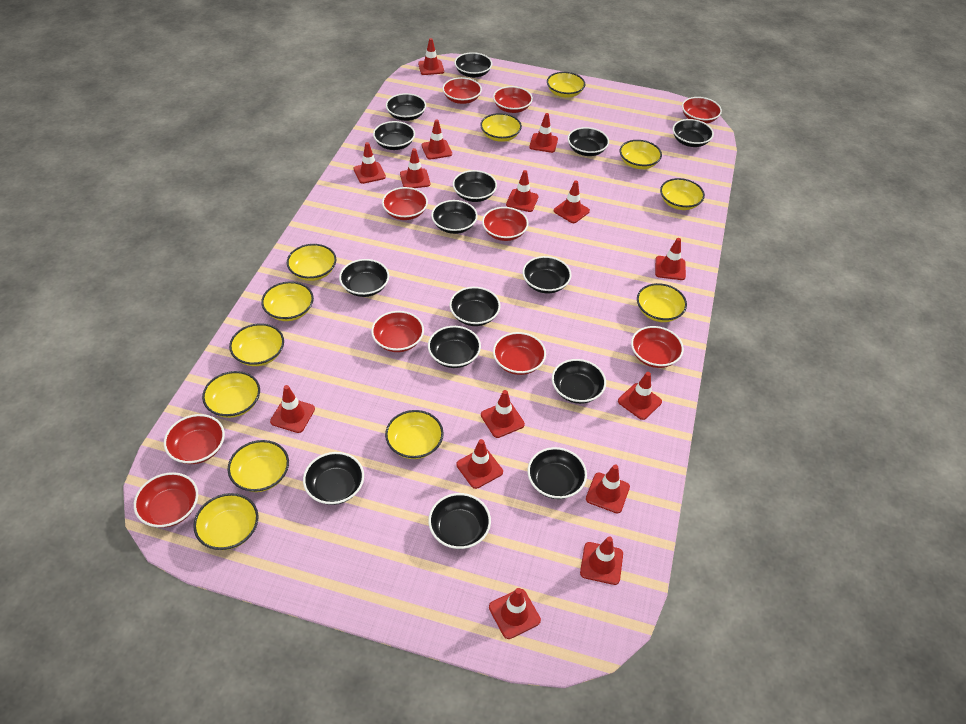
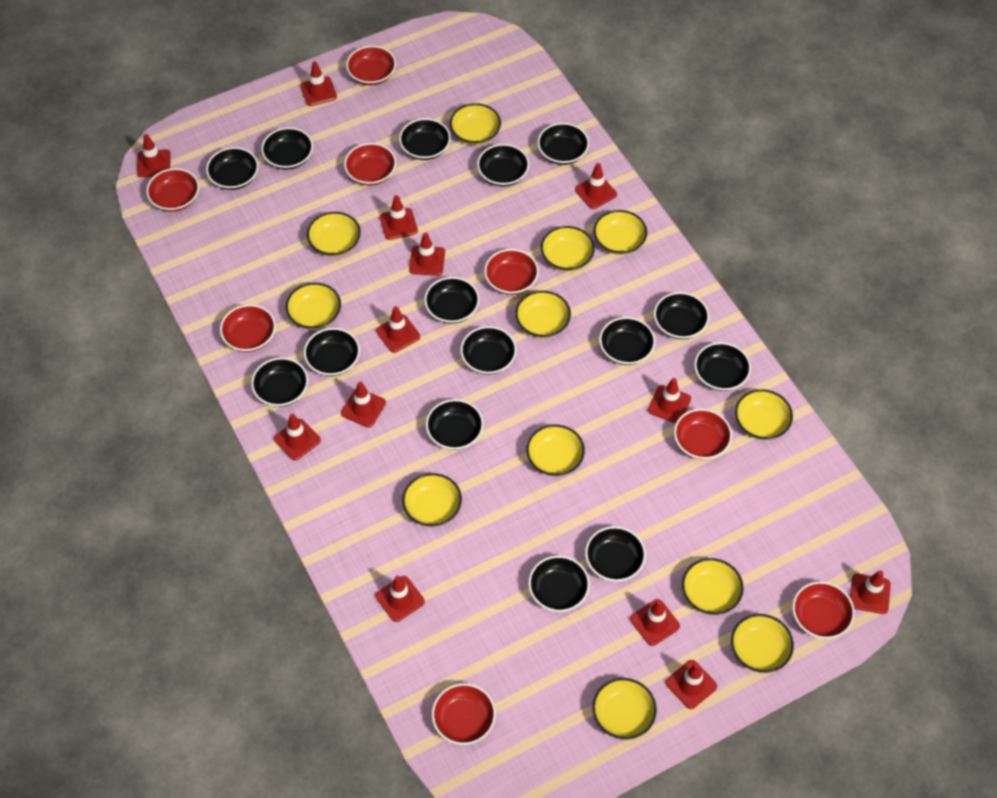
red bowl: [134,472,198,528] [164,414,225,464] [371,311,424,352] [382,187,428,220] [442,77,482,104] [482,207,529,241] [493,86,533,113] [493,332,546,375] [631,326,684,368] [682,97,722,124] = 10 -> [146,168,199,212] [220,304,276,352] [344,143,396,185] [346,45,396,85] [432,683,496,745] [484,249,539,295] [674,409,732,460] [792,581,855,639] = 8
red traffic cone: [270,385,315,433] [354,142,386,184] [400,148,430,188] [418,38,444,75] [422,119,452,160] [456,439,503,489] [481,390,525,438] [489,588,541,639] [506,170,538,212] [529,113,558,153] [554,180,590,223] [580,536,623,585] [586,465,630,513] [618,372,662,420] [655,238,686,280] = 15 -> [137,134,171,177] [274,414,321,460] [300,61,337,106] [341,382,386,428] [376,306,420,353] [376,576,425,622] [380,195,418,240] [409,232,445,276] [575,163,617,209] [630,599,680,646] [648,378,691,423] [666,660,717,709] [850,570,891,614] = 13

